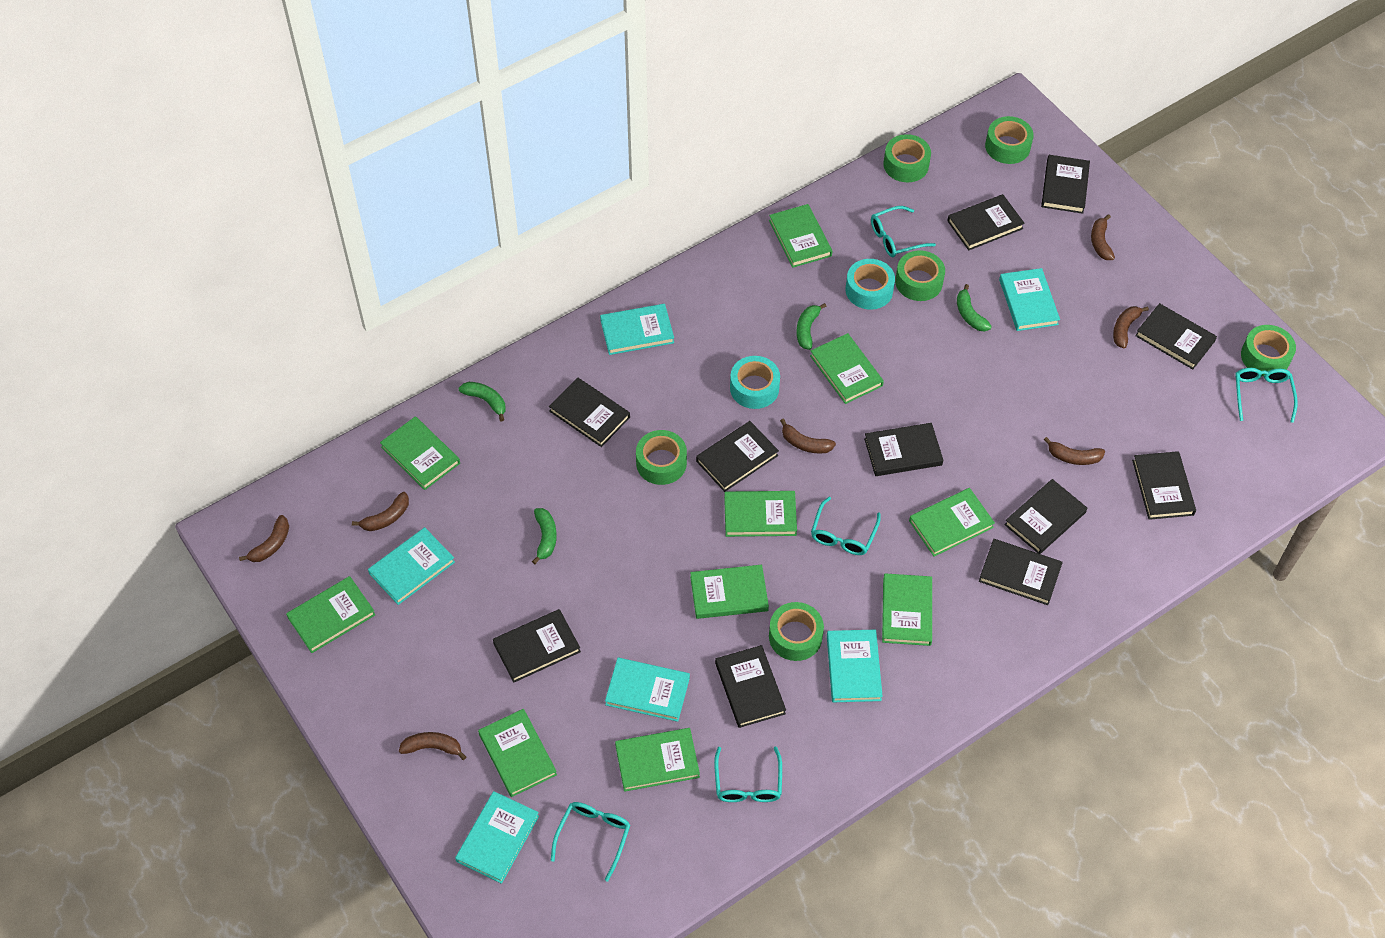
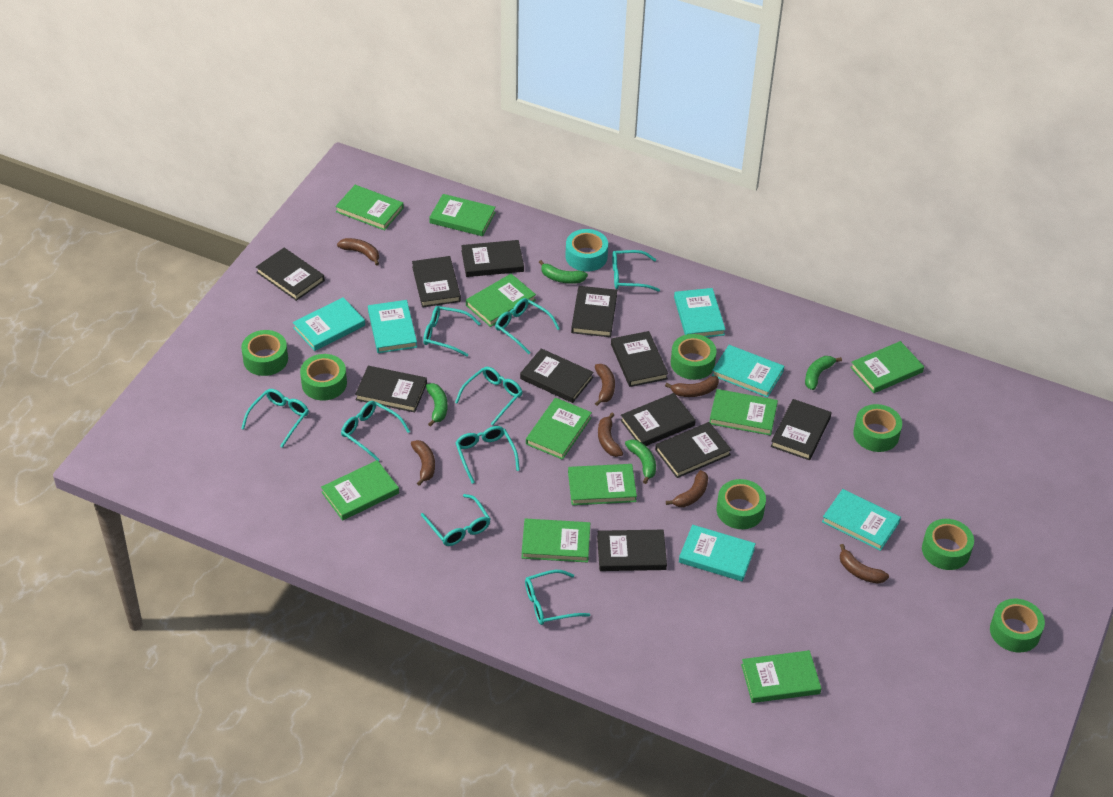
green tape: [636,430,687,485] [769,602,824,661] [884,134,931,182] [895,250,945,301] [985,116,1034,164] [1241,325,1296,376] = 6 -> [241,330,288,376] [300,354,347,400] [671,334,717,380] [717,479,766,529] [853,404,902,452] [922,519,974,570] [990,598,1045,652] = 7
turquoise glasses: [551,802,630,881] [714,747,782,802] [811,497,881,555] [871,206,936,257] [1235,368,1298,423] = 5 -> [241,389,309,448] [341,401,410,461] [421,494,490,546] [423,306,481,357] [455,367,522,426] [455,426,520,484] [495,298,560,354] [525,570,590,625] [612,250,660,292] = 9
turquoise tape: [730,356,780,409] [846,259,895,310] = 2 -> [565,229,608,272] = 1

